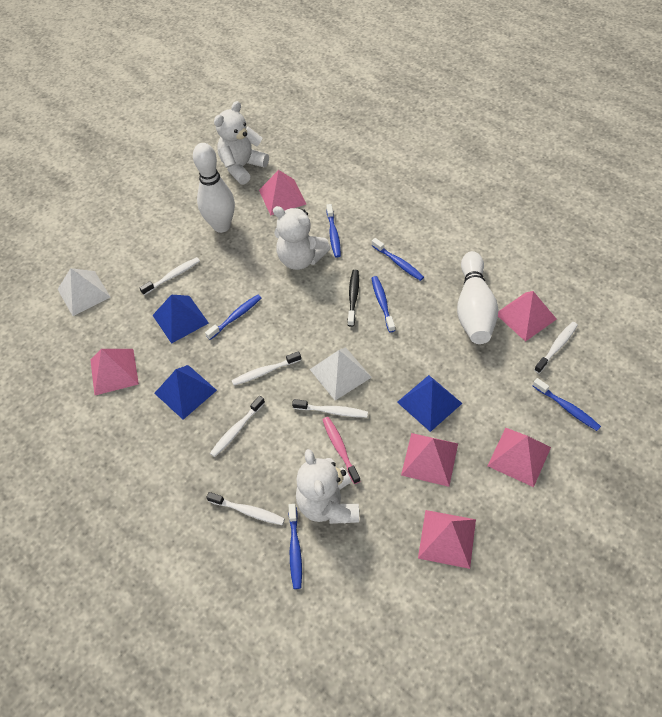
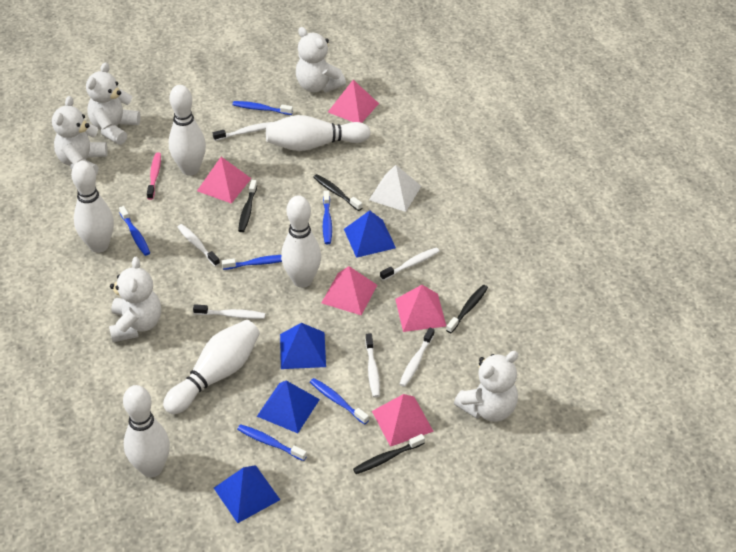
black toothbrush: [347,270,359,327] = 1 -> [238,180,257,232] [313,174,363,211] [353,434,425,474] [446,285,488,333] = 4
blue pyramid: [153,295,209,344] [154,365,217,420] [397,375,462,432] = 3 -> [214,465,280,523] [257,381,320,433] [280,323,326,369] [344,210,396,258] = 4
pink pyramid: [90,349,139,395] [259,170,306,215] [401,433,458,487] [418,510,476,569] [488,428,551,487] [498,291,557,342] = 6 -> [197,157,252,204] [321,266,377,315] [328,80,379,123] [372,394,434,447] [395,285,446,332] = 5
white bowling pin: [193,143,235,233] [457,251,498,344] = 2 -> [71,161,114,253] [123,385,170,478] [163,320,260,414] [169,85,206,176] [266,115,371,151] [281,195,321,288] = 6
white pyramid: [58,268,111,316] [310,347,372,400] = 2 -> [369,165,421,212] = 1
white teddy bear: [214,101,269,185] [273,206,330,270] [296,449,359,524] = 3 -> [52,96,108,175] [86,62,141,145] [109,257,161,342] [296,27,346,92] [454,351,518,422] = 5

